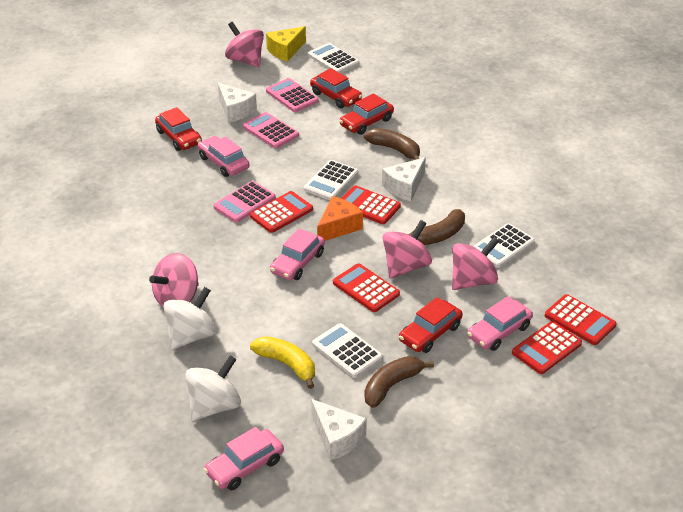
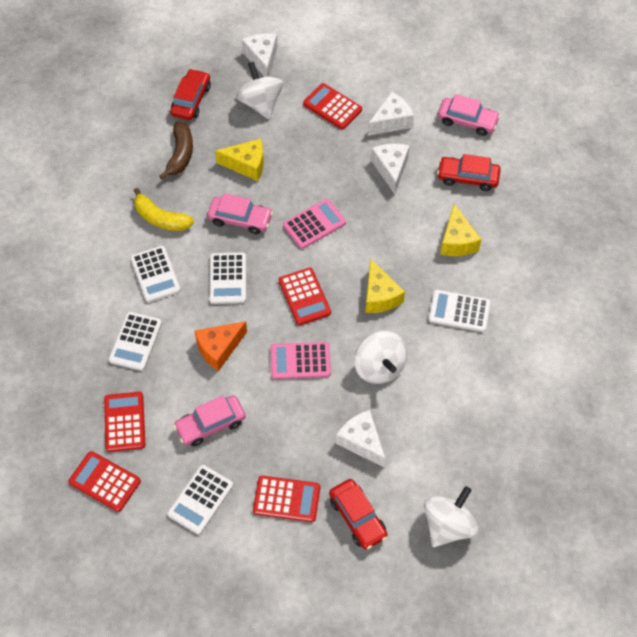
brown banana: [364,128,420,160] [364,356,434,408] [408,209,465,245] = 3 -> [159,122,193,179] = 1
pink calculator: [213,181,276,223] [243,112,299,148] [266,78,319,112] = 3 -> [270,342,331,379] [283,199,346,249] = 2
pink car: [198,136,249,177] [203,427,284,490] [270,228,325,280] [467,296,533,351] = 4 -> [173,395,246,447] [207,193,273,235] [438,94,500,136] = 3
pink spinning top: [149,253,199,308] [225,22,264,67] [383,220,432,278] [452,237,499,290] = 4 -> none = 0
red car: [155,107,202,151] [310,68,362,108] [339,93,394,135] [399,297,462,353] = 4 -> [171,69,211,120] [329,479,388,550] [437,154,501,191] = 3
white calculator: [304,160,358,200] [308,43,359,73] [312,323,383,378] [473,223,535,268] = 4 -> [109,312,162,371] [130,246,181,303] [167,465,233,534] [209,252,246,304] [428,290,491,332] = 5
white cheese: [218,83,257,123] [311,399,367,461] [382,157,426,201] = 3 -> [242,33,278,77] [336,410,386,467] [368,92,414,136] [371,144,410,194] = 4
white spinning top: [163,287,217,350] [186,355,241,421] = 2 -> [236,62,283,119] [355,331,408,384] [424,486,478,547] = 3
yellow cheese: [266,26,306,61] = 1 -> [215,138,264,181] [365,258,405,313] [440,204,482,256] = 3

